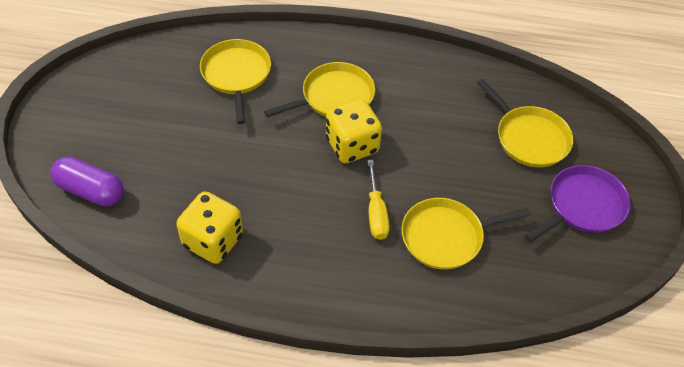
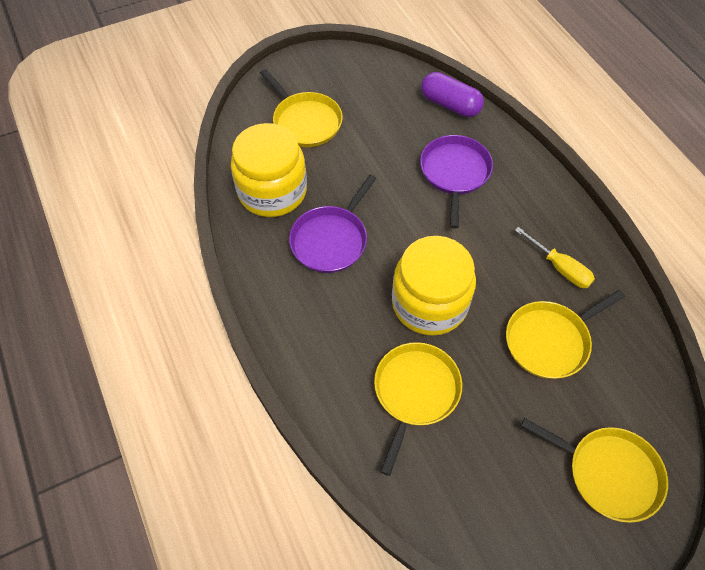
purple pan: [525,165,631,242] = 1 -> [289,175,376,273] [420,135,493,229] = 2
yellow dice: [176,191,243,264] [326,99,382,163] = 2 -> none = 0
yellow jar: none = 0 -> [231,123,307,217] [392,236,476,336] = 2

